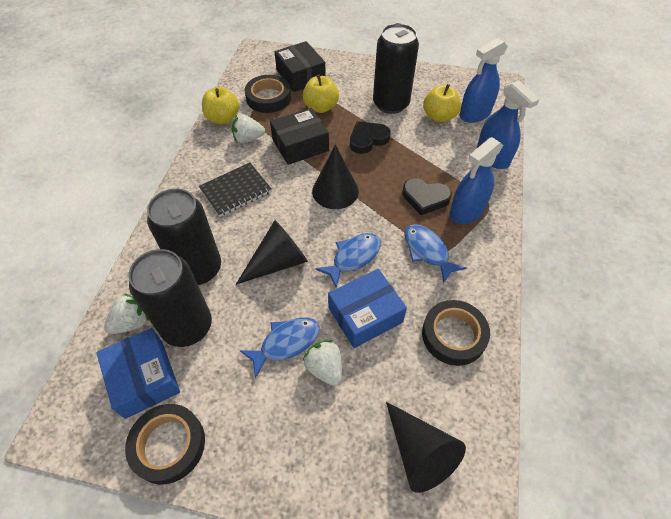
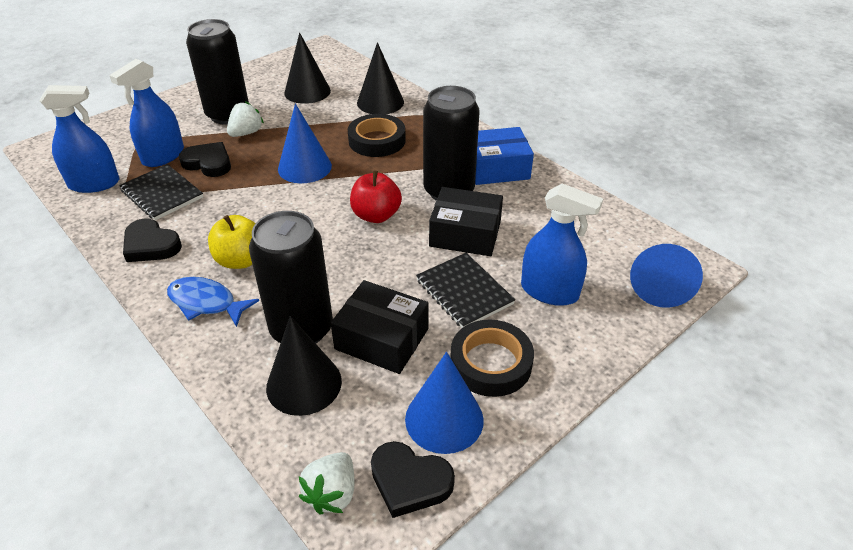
black heart: [350,122,391,154] [403,178,452,215] = 2 -> [123,219,182,262] [179,142,231,177] [371,441,455,518] = 3
black notebook: [199,163,272,217] = 1 -> [119,164,203,220] [416,253,515,328] = 2
black tape: [125,404,205,484] [245,75,291,113] [422,300,490,366] = 3 -> [348,114,406,157] [450,320,534,397] = 2
blue box: [96,328,180,419] [328,269,407,348] = 2 -> [475,127,534,185] = 1
blue cone: none = 0 -> [278,104,332,183] [405,352,484,454] [630,244,703,308] = 3
blue fish: [240,318,320,379] [315,233,381,288] [404,224,466,283] = 3 -> [167,277,259,327] = 1
red apple: none = 0 -> [350,171,402,223] = 1
white strawberry: [104,293,149,334] [232,114,265,143] [303,340,342,386] = 3 -> [227,101,264,137] [299,452,354,515] = 2
yellow apple: [202,87,239,124] [303,74,339,113] [423,84,461,123] = 3 -> [208,215,256,269] = 1

